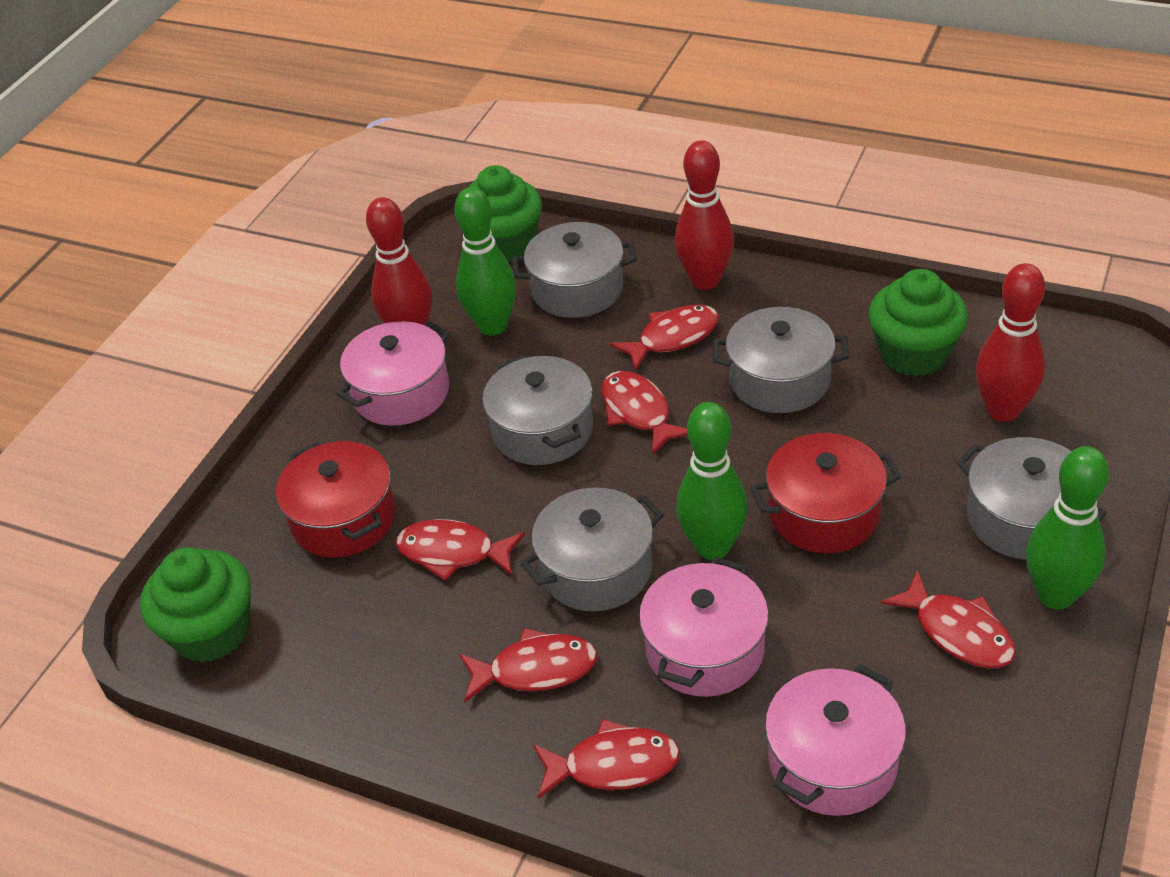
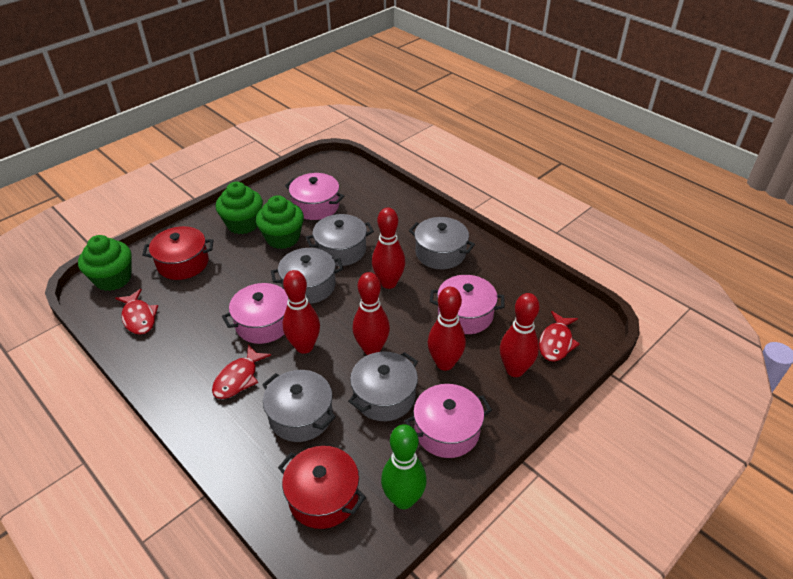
green bowling pin: [454,187,516,336] [676,402,748,560] [1026,446,1109,609] = 3 -> [381,424,427,509] = 1
pink pot: [337,321,450,426] [639,557,769,697] [765,664,906,816] = 3 -> [222,283,288,344] [285,173,344,220] [405,384,492,458] [430,275,504,334] = 4
red bowling pin: [366,197,432,325] [675,140,734,290] [975,263,1045,422] = 3 -> [283,270,320,354] [353,272,390,355] [372,208,405,289] [428,287,466,371] [500,293,540,377] = 5
red fish: [396,519,525,581] [459,628,598,702] [533,719,680,799] [602,371,688,455] [610,305,719,371] [881,569,1016,668] = 6 -> [115,289,158,335] [212,345,271,399] [539,311,580,362] = 3

